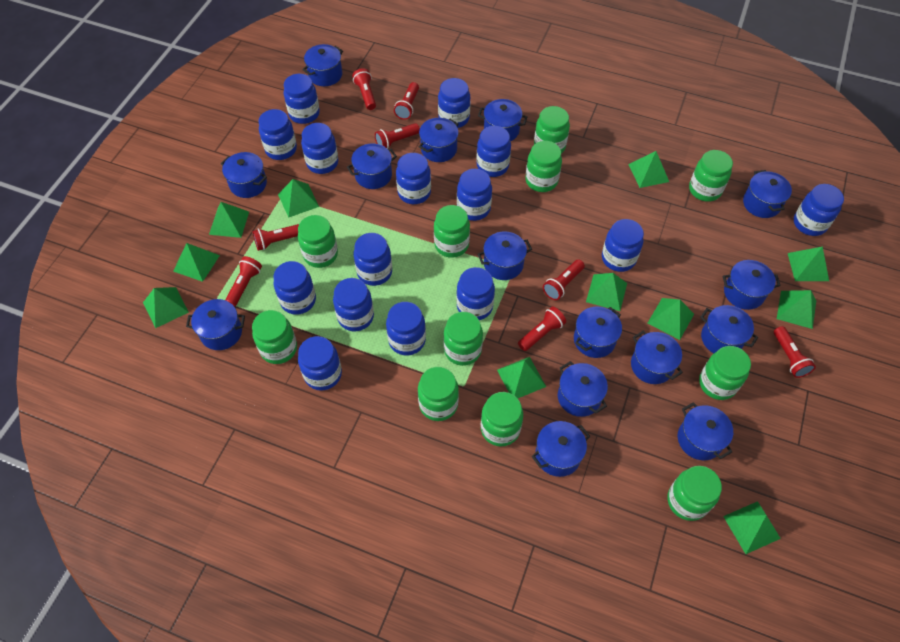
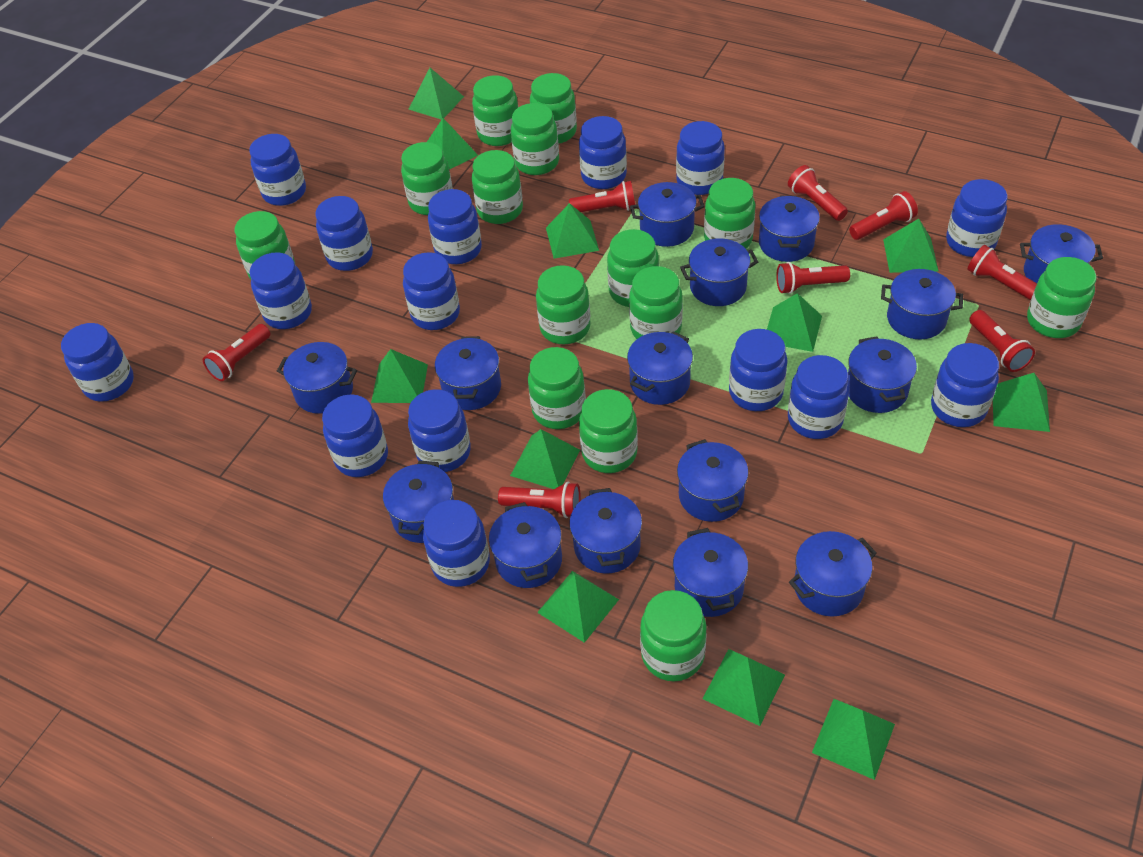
green jar: [252,310,297,364] [298,215,338,268] [418,367,459,421] [434,205,470,258] [443,312,483,366] [481,392,523,447] [525,141,562,192] [534,106,570,154] [667,466,722,521] [689,150,733,202] [699,346,751,400] = 11 -> [235,211,295,279] [401,142,453,215] [472,75,518,146] [472,150,523,224] [511,103,559,175] [528,347,586,429] [530,73,577,144] [536,265,591,344] [579,389,638,473] [607,229,659,307] [629,266,683,339] [640,590,707,682] [704,178,755,249] [1027,257,1097,338] = 14

